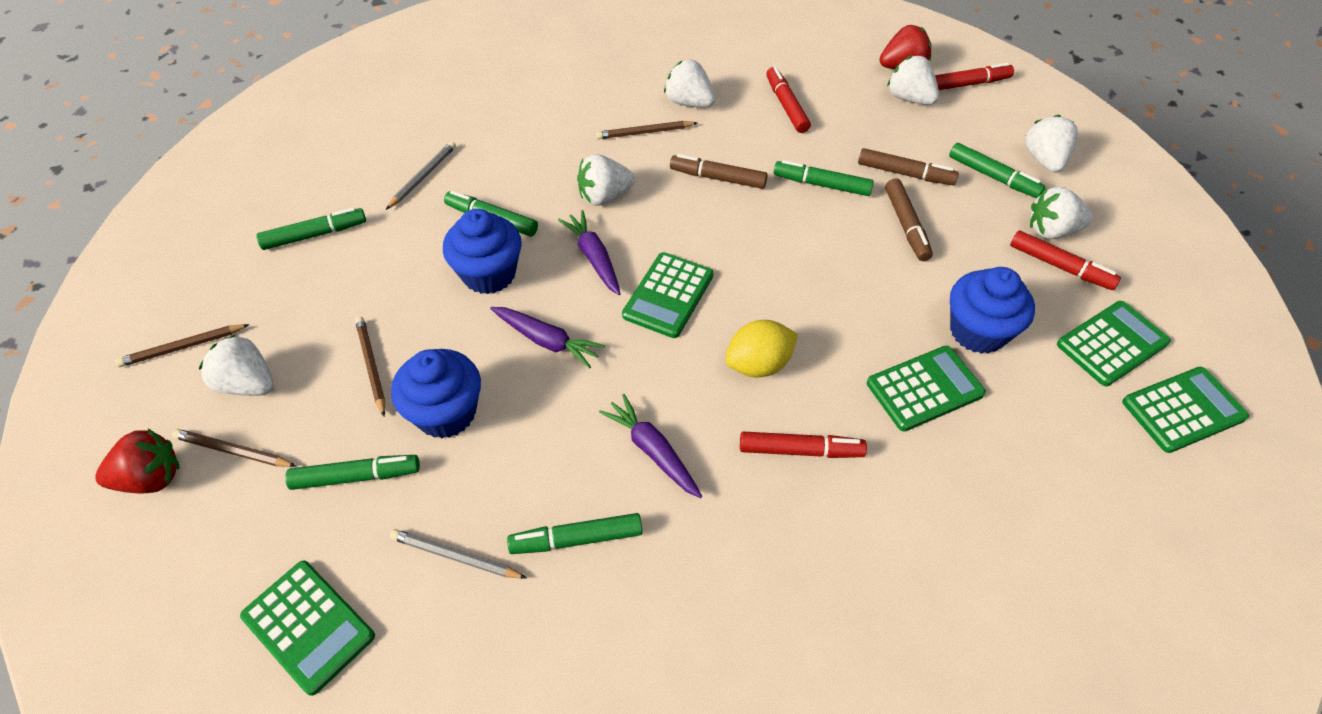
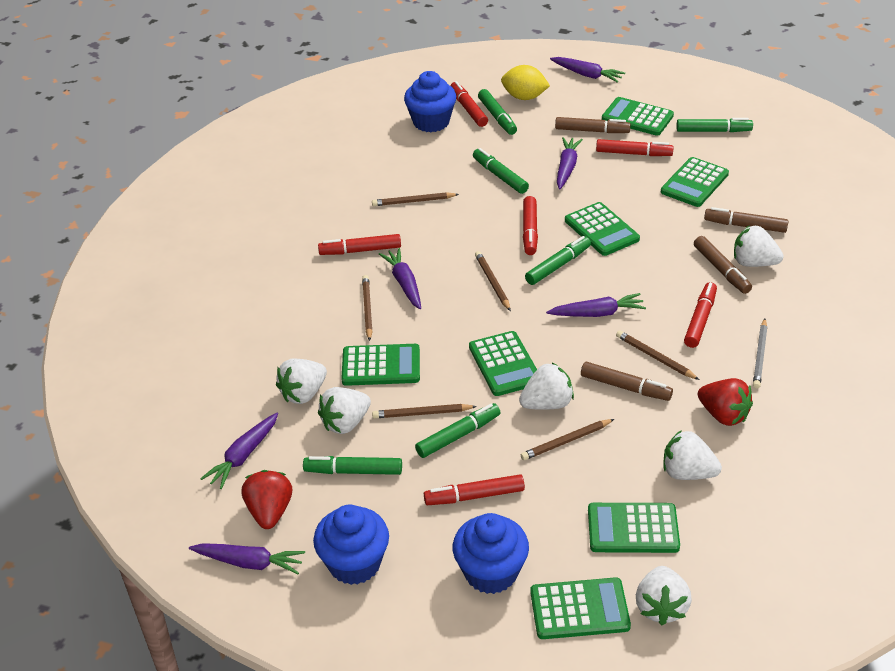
brown marker: [670,154,768,189] [858,148,959,185] [885,179,933,261] = 3 -> [555,117,630,133] [581,362,673,401] [694,236,752,294] [704,207,788,233] = 4
brown pencil: [115,324,250,367] [172,429,296,467] [355,316,385,417] [596,121,697,139] = 4 -> [362,275,373,341] [372,192,459,206] [372,404,477,418] [475,251,511,311] [521,419,614,460] [616,330,700,380] = 6
green calculator: [240,560,375,696] [622,252,714,338] [867,346,986,431] [1057,301,1171,386] [1122,367,1249,453] = 5 -> [341,344,420,386] [469,331,537,396] [530,577,631,639] [565,202,640,256] [588,503,680,553] [602,97,674,136] [661,157,729,207] = 7
grey pencil: [386,141,456,210] [390,529,527,579] = 2 -> [753,319,767,389] = 1
purple carrot: [490,307,605,369] [558,210,621,295] [599,394,702,498] = 3 -> [189,543,305,574] [200,413,278,489] [379,248,421,309] [546,293,646,317] [550,57,625,83] [557,137,583,189] = 6
red marker: [740,431,867,458] [766,67,811,133] [935,63,1014,90] [1010,231,1121,290] = 4 -> [318,234,401,255] [424,474,525,505] [450,81,488,127] [523,196,538,255] [596,139,674,156] [684,282,717,348] = 6

